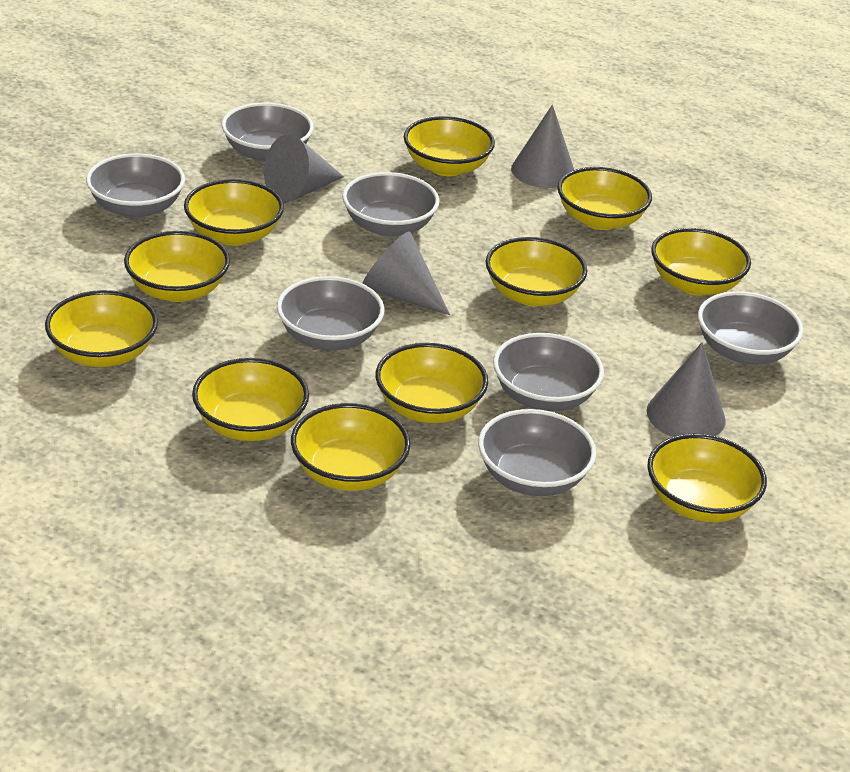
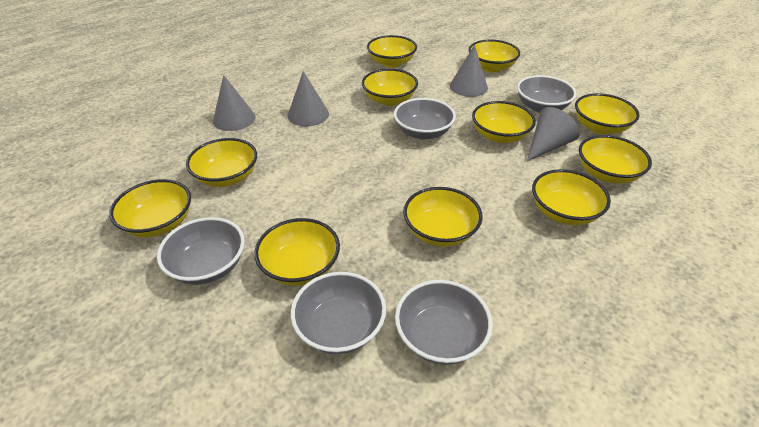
grey bowl: [86,153,185,218] [222,103,314,162] [277,276,384,350] [342,172,440,237] [478,409,596,496] [493,333,604,411] [698,291,803,364] = 7 -> [157,217,245,285] [291,272,386,354] [394,98,456,140] [395,280,493,365] [517,75,576,113] = 5

